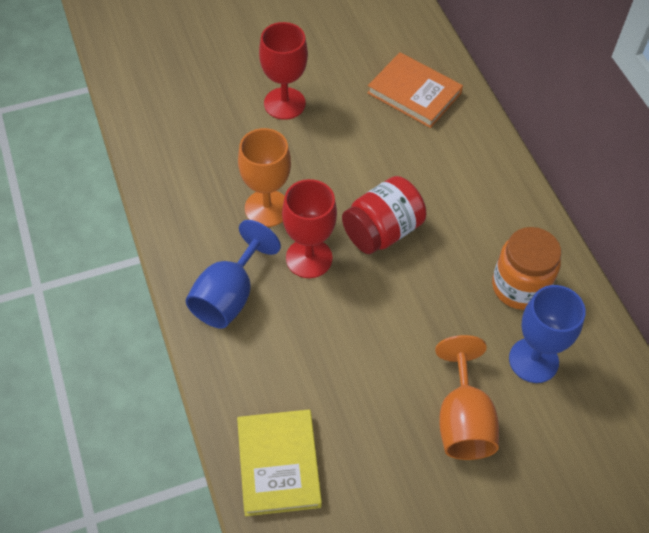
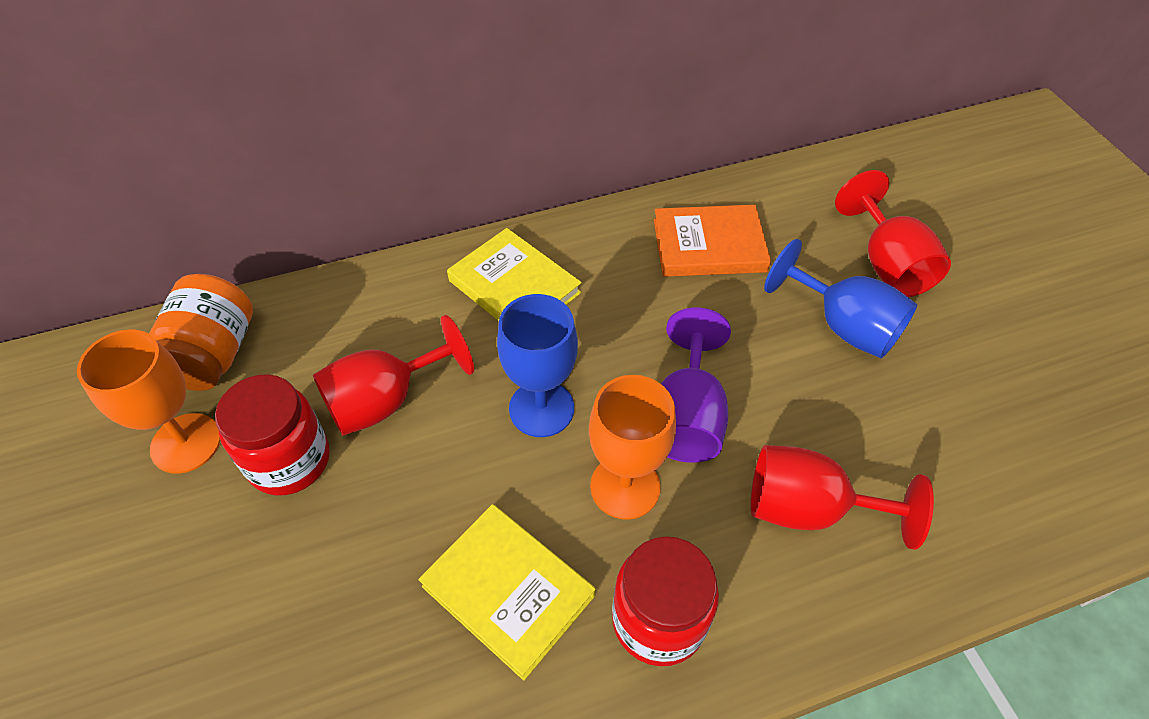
purple goblet: none = 0 -> [661,307,731,463] = 1
red goblet: [259,22,308,120] [282,179,337,278] = 2 -> [313,315,474,436] [751,445,934,550] [835,170,951,297] = 3
red jar: [342,176,426,254] = 1 -> [215,374,330,496] [612,536,719,666] = 2
yellow book: [237,409,322,516] = 1 -> [418,504,596,680] [447,228,582,321] = 2

